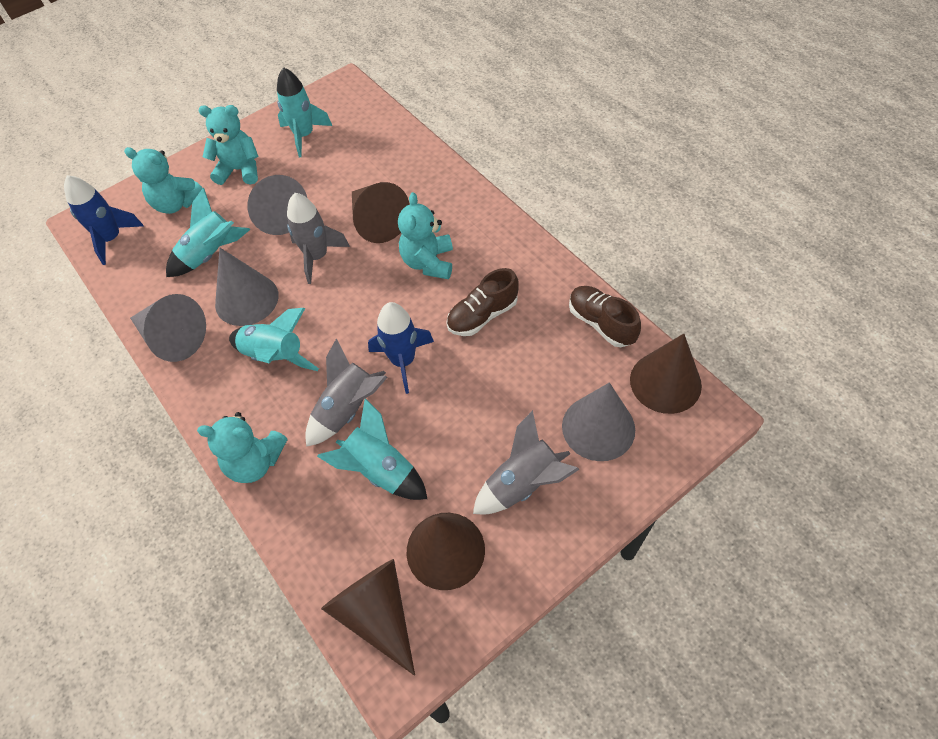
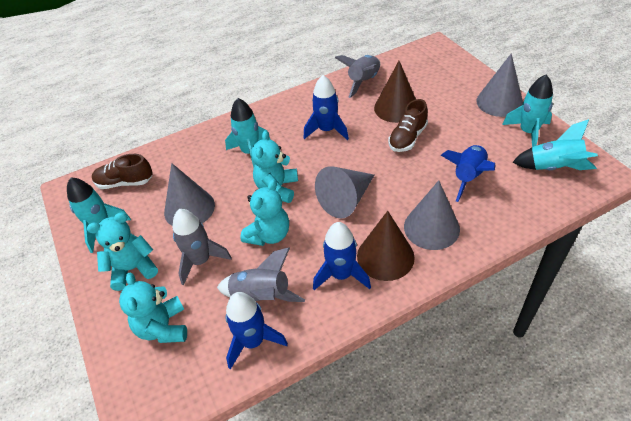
blue rocket: [64,175,144,265] [368,302,434,394] = 2 -> [226,292,288,370] [304,75,349,140] [313,222,371,290] [441,145,496,202] = 4
brown cone: [321,559,415,676] [352,182,410,243] [407,513,485,590] [630,334,702,414] = 4 -> [357,211,415,281] [374,61,416,123] = 2

